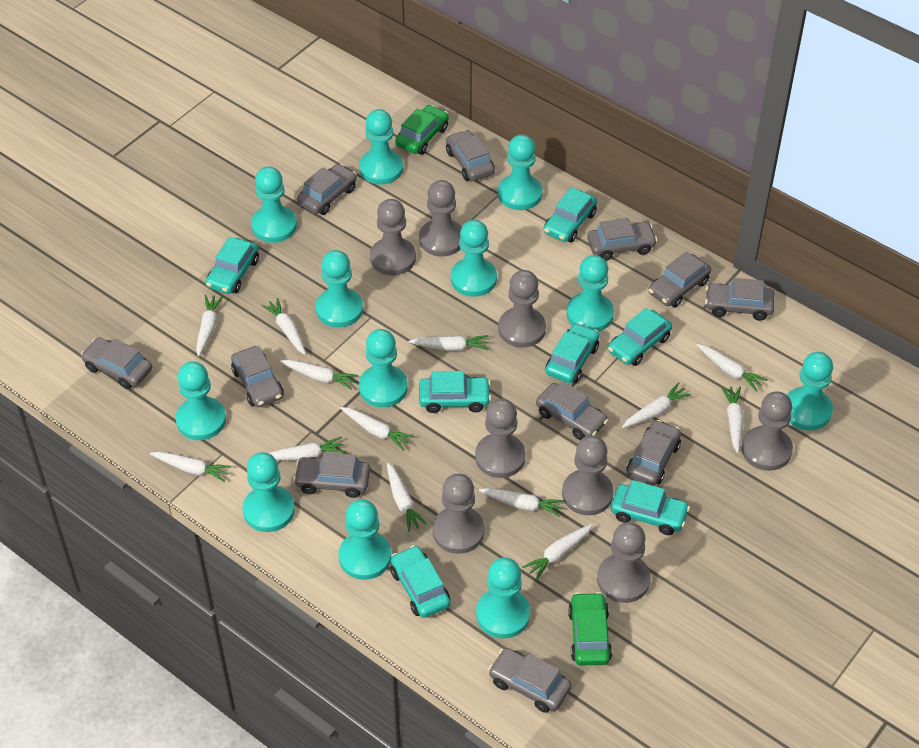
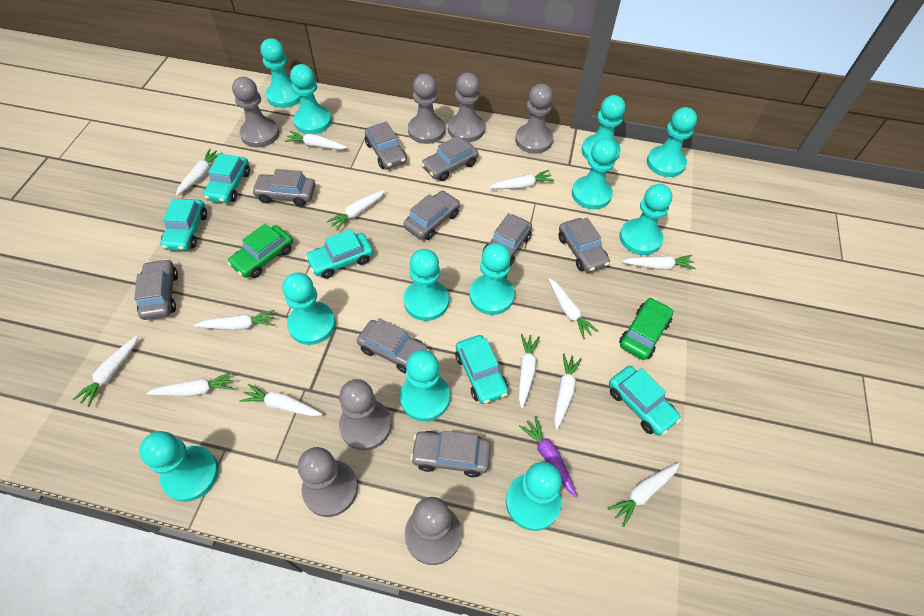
grey car: [81,337,152,389] [231,346,284,407] [293,452,370,498] [297,164,357,215] [446,130,495,181] [488,648,572,713] [536,381,608,440] [587,218,657,261] [627,420,681,486] [648,251,711,308] [705,278,775,321] = 11 -> [134,259,178,320] [252,169,315,207] [357,318,429,374] [365,121,407,169] [404,191,460,240] [410,431,491,477] [421,135,478,181] [482,213,532,266] [558,218,610,273] = 9
grey pawn: [370,199,416,275] [419,180,462,257] [433,474,484,554] [475,399,525,478] [498,270,546,348] [562,436,614,515] [597,522,651,603] [742,391,793,471] = 8 -> [232,77,279,148] [298,447,358,517] [339,379,392,451] [405,497,461,565] [408,74,445,144] [448,73,485,142] [515,84,553,154] = 7
purple carrot: none = 0 -> [519,416,577,497] = 1
turquoise car: [206,237,259,294] [390,545,450,618] [419,371,491,413] [543,187,597,242] [545,323,599,383] [608,308,672,366] [611,480,690,535] = 7 -> [160,199,207,251] [203,153,250,203] [305,229,373,279] [455,335,508,404] [609,366,681,436] = 5

